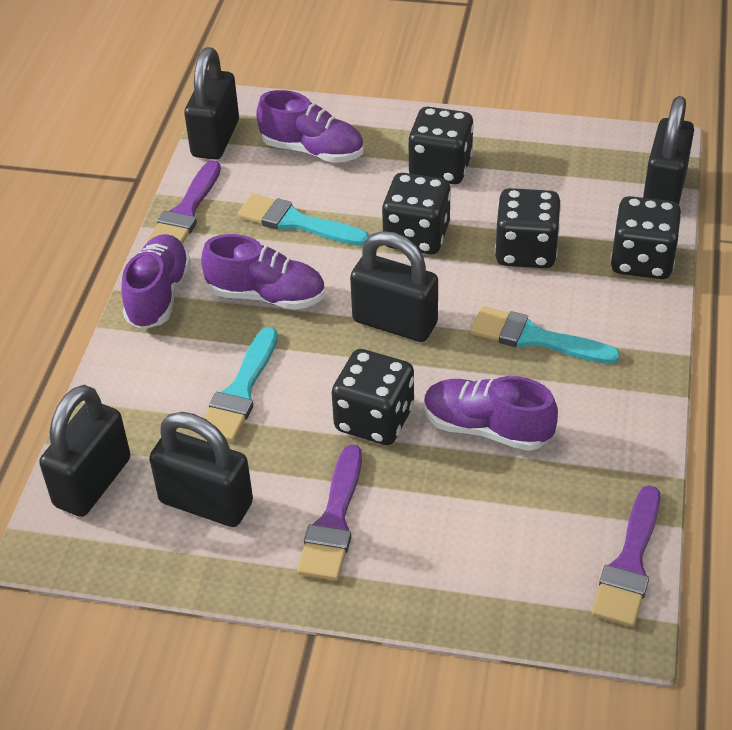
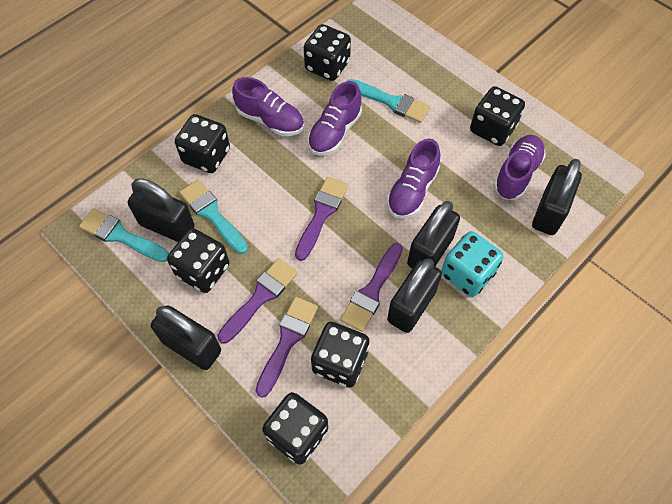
black dice: [332,349,414,445] [382,173,451,254] [408,107,474,184] [494,188,561,268] [610,196,681,279] = 5 -> [167,228,229,293] [175,114,230,173] [262,392,328,464] [304,24,351,81] [311,322,369,388] [470,86,525,146] = 6
purple brush: [147,160,221,244] [297,444,362,581] [591,485,660,627] = 3 -> [217,258,298,344] [255,297,318,398] [295,177,348,261] [340,243,403,332] = 4
turquoise dice: none = 0 -> [441,231,504,297] = 1

